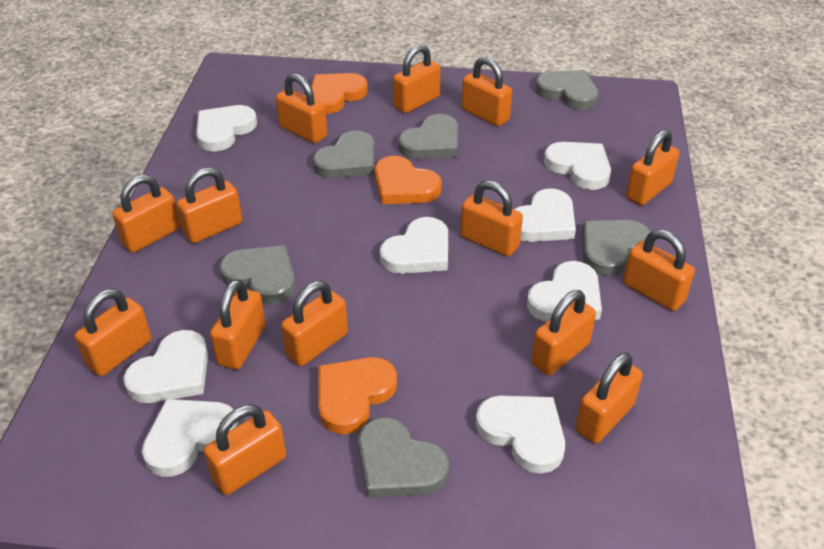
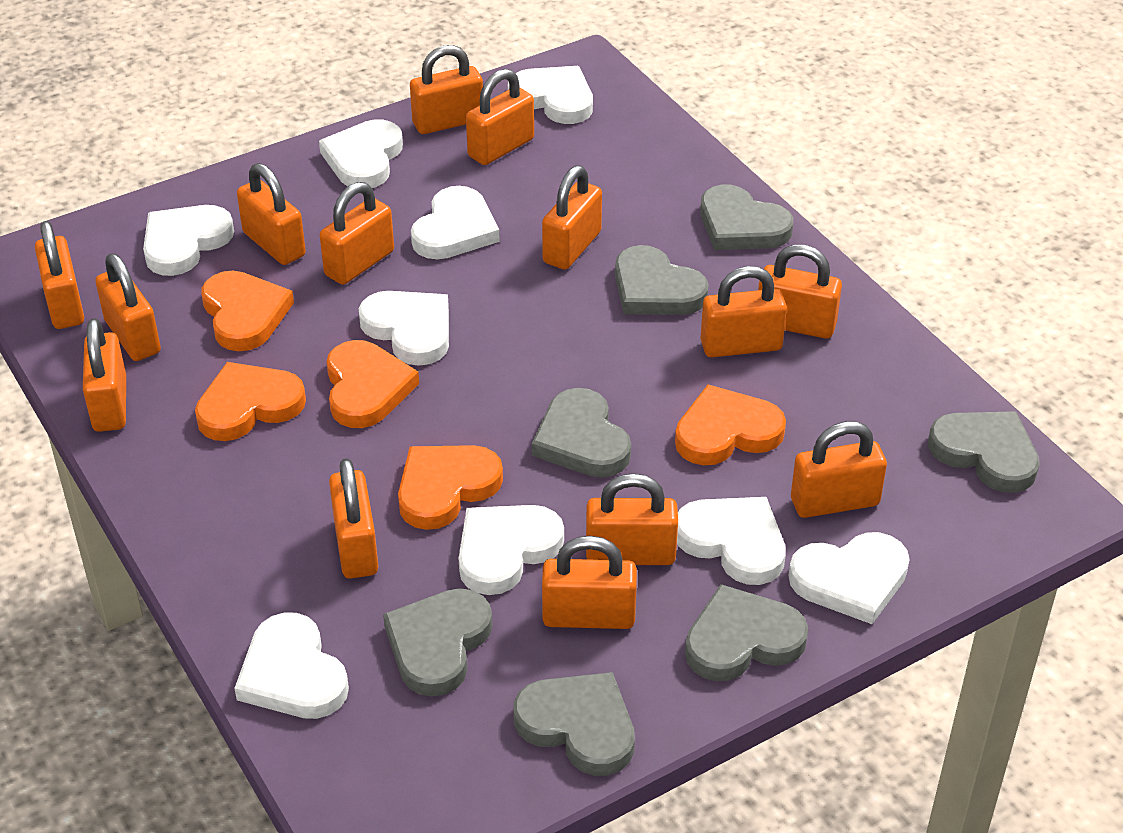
grey heart: [219,245,296,304] [313,131,375,178] [358,417,449,498] [398,114,458,159] [535,70,599,110] [582,220,651,276] = 6 -> [383,588,492,696] [513,672,635,776] [532,388,631,478] [615,245,709,315] [685,584,808,681] [700,184,793,250] [928,411,1040,493] = 7
orange heart: [311,73,368,114] [318,357,397,434] [375,156,442,204] = 3 -> [195,362,306,441] [202,271,294,351] [327,340,419,428] [398,445,503,530] [675,385,786,465] = 5
white heart: [123,330,208,403] [142,399,239,477] [196,105,257,151] [380,217,448,274] [476,395,565,474] [514,188,576,242] [527,261,602,322] [544,142,611,190] = 8 -> [143,205,234,276] [234,612,349,719] [319,119,403,188] [359,291,449,366] [411,186,500,259] [458,505,564,595] [508,66,593,124] [677,497,786,585] [788,532,910,624] = 9

